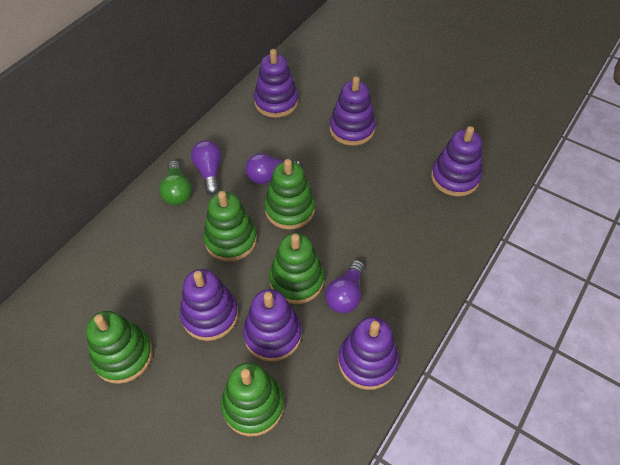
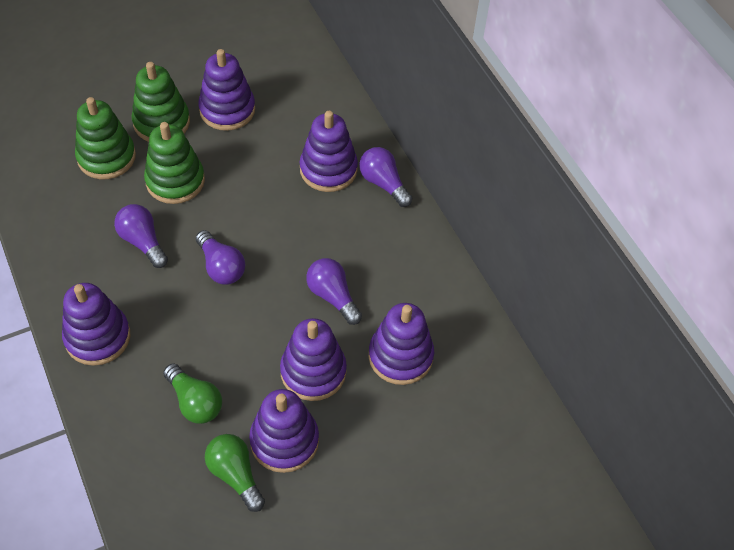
green light bulb: [159,160,192,205] = 1 -> [163,363,222,424] [205,434,265,512] = 2
green stacking toy: [86,311,153,384] [203,191,257,262] [221,363,284,437] [264,159,315,230] [269,233,324,304] = 5 -> [75,97,136,179] [132,62,190,142] [144,122,205,204] = 3
purple light bulb: [191,140,222,195] [245,153,303,184] [325,260,365,313] = 3 -> [114,204,168,268] [196,230,245,285] [306,258,362,325] [359,147,412,207] = 4

